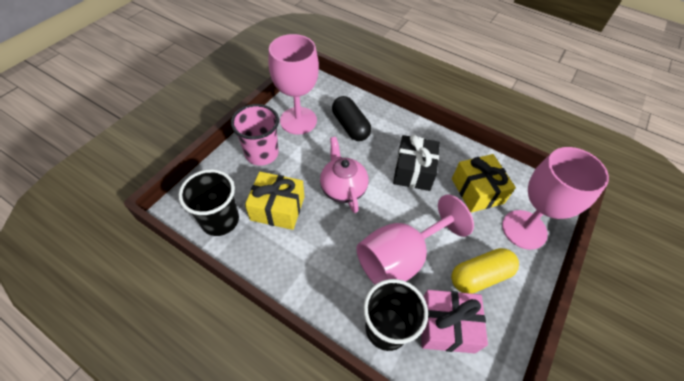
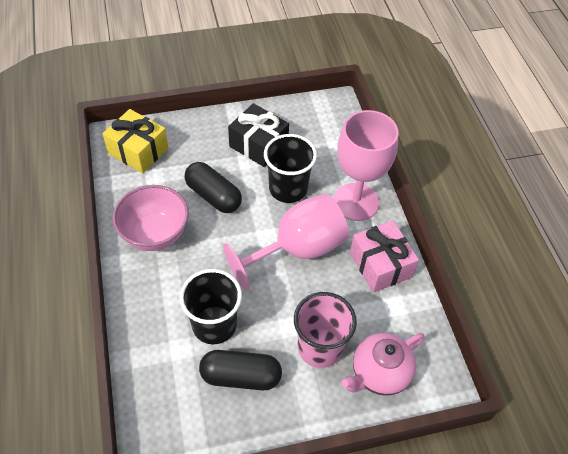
black capsule: [332,96,371,141] = 1 -> [185,162,242,213] [199,350,282,390] = 2
pink bowl: none = 0 -> [113,185,189,251] = 1
pink goblet: [268,34,319,135] [357,195,474,285] [502,147,609,250] = 3 -> [223,194,349,290] [333,110,398,221] = 2
yellow capsule: [451,248,519,294] = 1 -> none = 0
yellow gift: [245,172,304,230] [452,154,516,213] = 2 -> [102,109,169,173] = 1

